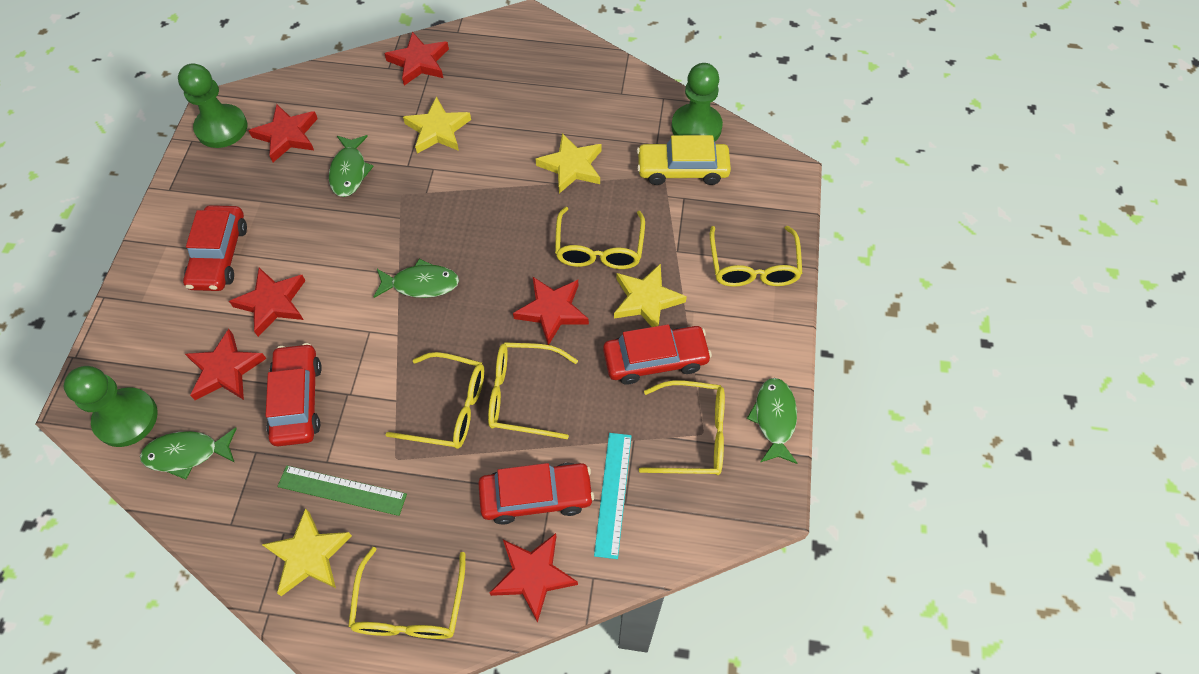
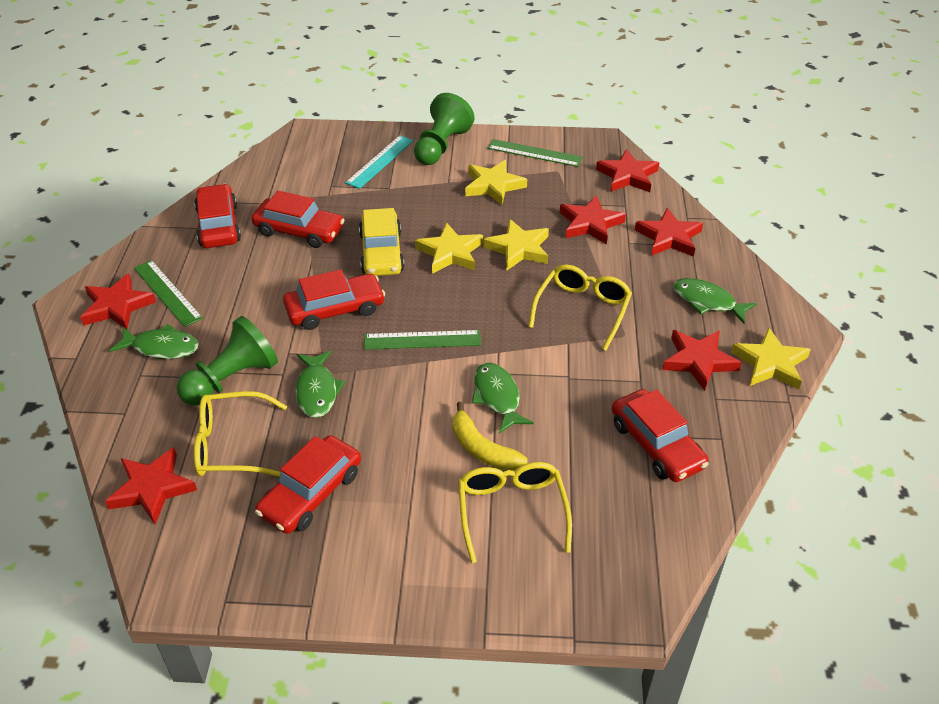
green pawn: [64,366,158,447] [178,63,247,148] [671,63,723,141] = 3 -> [177,316,278,405] [414,93,475,165] = 2
green ruler: [277,465,407,516] = 1 -> [134,260,203,327] [364,330,481,350] [488,139,583,167] = 3
red car: [183,205,247,291] [266,343,322,446] [478,463,594,525] [603,324,712,385] = 4 -> [194,184,241,248] [252,191,345,248] [255,435,361,534] [283,269,385,330] [612,389,709,482] = 5
yellow banana: none = 0 -> [453,402,528,471] = 1
yellow glasses: [348,547,465,639] [385,352,484,449] [488,342,578,439] [555,207,645,269] [639,380,725,475] [710,226,802,287] = 6 -> [194,391,287,477] [458,462,572,563] [529,264,632,351] = 3

